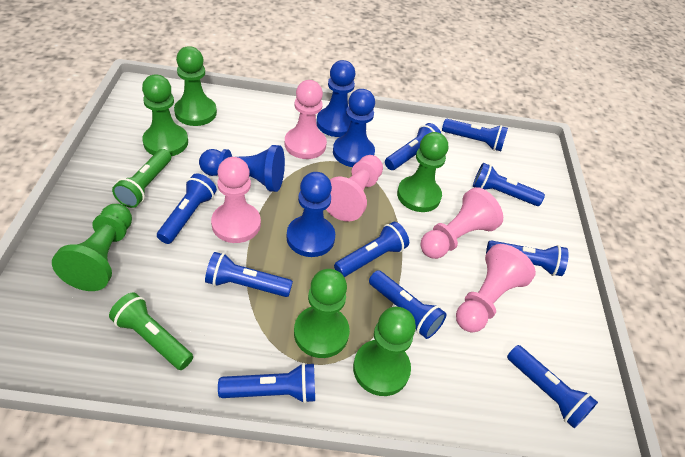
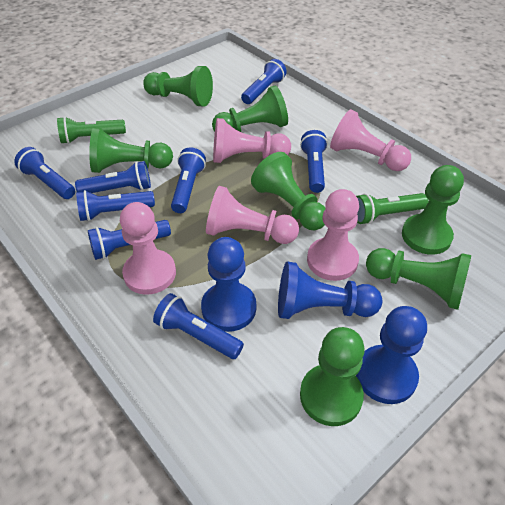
blue flashlight: [157,173,217,244] [205,252,293,297] [218,363,315,403] [334,222,409,277] [369,270,447,339] [385,123,442,170] [442,119,508,151] [473,163,545,206] [486,240,569,276] [507,345,598,428] = 10 -> [14,147,75,199] [75,161,151,193] [76,190,155,221] [88,220,171,260] [153,293,244,359] [171,148,206,213] [241,59,287,104] [300,130,328,193] = 8
blue pawn: [199,145,285,192] [286,172,335,257] [316,60,356,137] [333,89,375,167] = 4 -> [201,237,256,332] [278,262,382,319] [356,306,427,404] = 3
green pawn: [52,204,132,291] [142,74,188,156] [174,46,217,126] [294,269,350,358] [353,307,416,396] [397,132,448,212] = 6 -> [89,127,173,173] [143,66,213,107] [212,85,288,132] [251,152,325,230] [300,327,365,426] [366,248,471,310] [402,165,464,255] = 7

